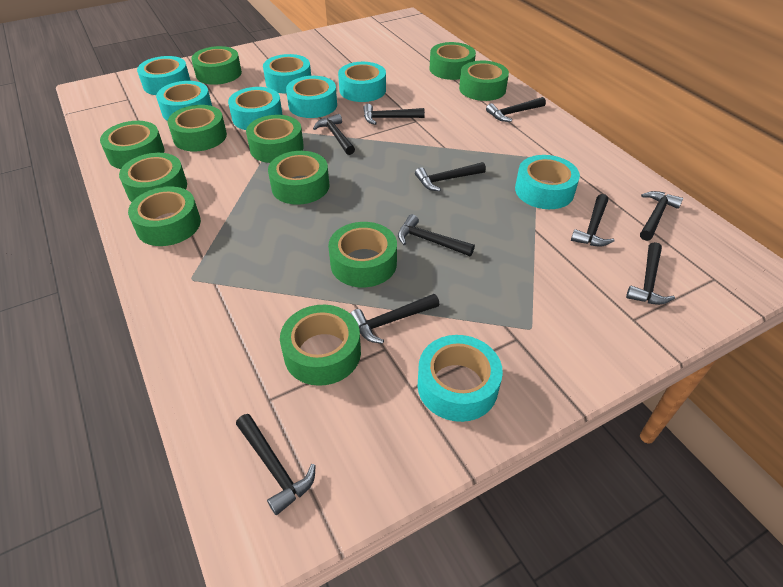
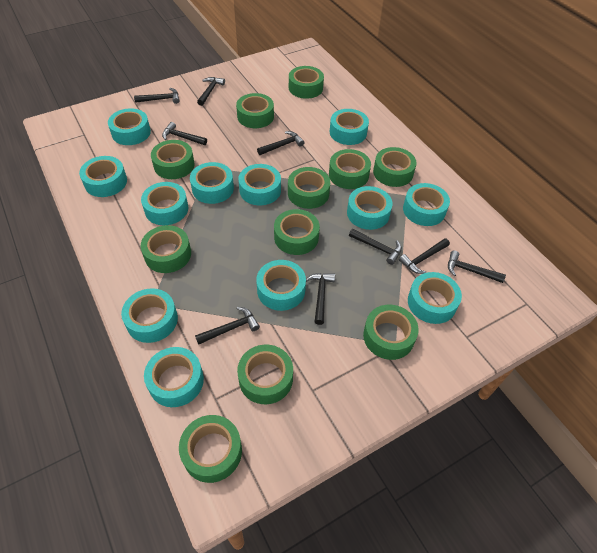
black hammer: [236,414,316,515] [313,114,355,155] [350,294,440,344] [363,104,425,125] [398,214,475,256] [415,162,486,191] [486,97,546,122] [571,194,614,246] [626,242,675,305] [640,191,683,241] = 10 -> [134,88,179,104] [162,122,207,145] [195,307,260,345] [197,77,225,106] [257,131,304,155] [306,273,335,325] [349,229,402,265] [399,238,450,274] [448,250,506,283] = 9
turquoise tape: [137,56,191,95] [156,81,212,121] [228,87,283,130] [263,54,311,94] [286,76,337,118] [338,62,386,102] [418,335,503,422] [515,155,580,209] = 8 -> [79,156,127,197] [108,108,151,145] [121,288,178,343] [141,182,188,225] [144,347,204,407] [190,162,234,204] [238,164,281,205] [256,260,306,311] [330,109,369,145] [347,186,392,230] [403,183,450,226] [408,272,462,324] = 12

